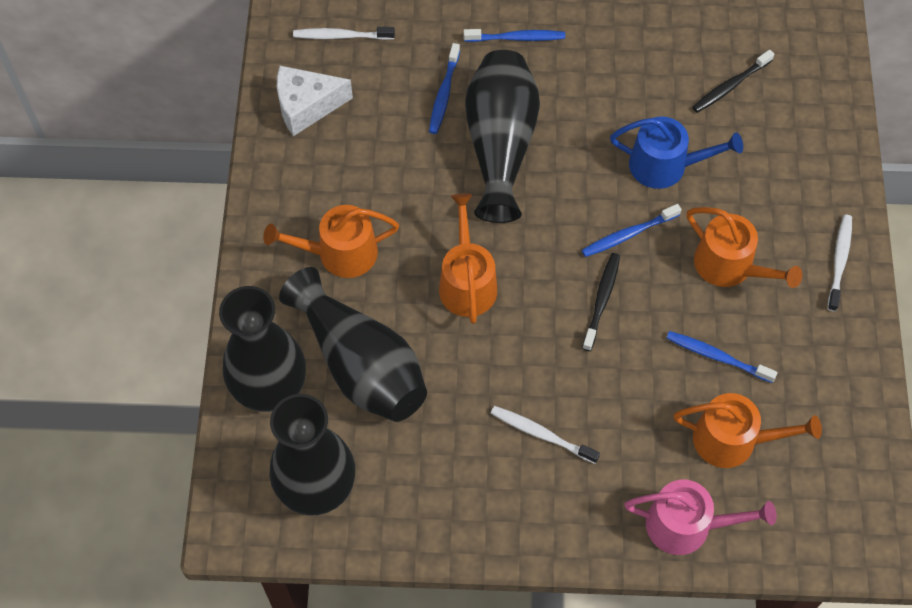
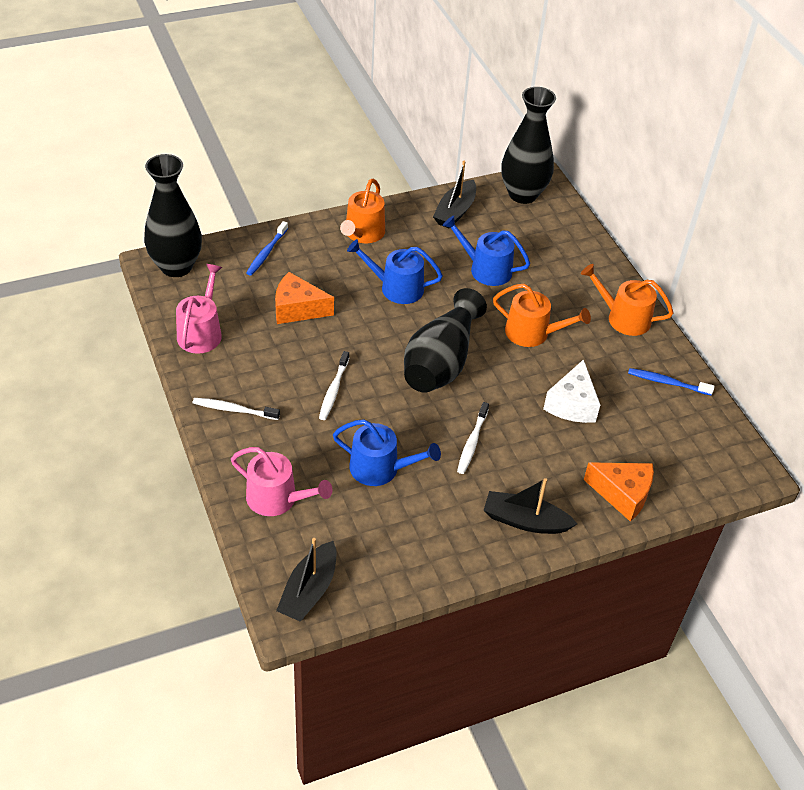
black boat: none = 0 -> [276,538,337,622] [433,161,476,229] [484,478,577,534] = 3
black toothbrush: [582,253,620,351] [692,50,774,113] = 2 -> none = 0
black vase: [219,286,306,412] [270,394,355,515] [279,267,427,422] [465,50,540,223] = 4 -> [144,154,202,277] [404,288,487,392] [501,87,556,204] = 3
blue toothbrush: [429,43,460,134] [463,29,565,42] [582,204,682,257] [666,331,777,383] = 4 -> [246,221,288,276] [628,368,715,395] = 2
blue watering can: [610,116,743,189] = 1 -> [333,419,441,486] [347,239,443,304] [442,216,530,286] = 3
orange cheese: none = 0 -> [275,272,334,324] [584,462,654,522] = 2
orange watering can: [263,205,399,278] [439,194,497,324] [674,393,822,468] [687,207,802,288] = 4 -> [340,179,385,243] [493,284,591,347] [581,264,674,336] = 3
pink watering can: [624,480,776,555] = 1 -> [176,264,222,353] [231,447,333,516] = 2

